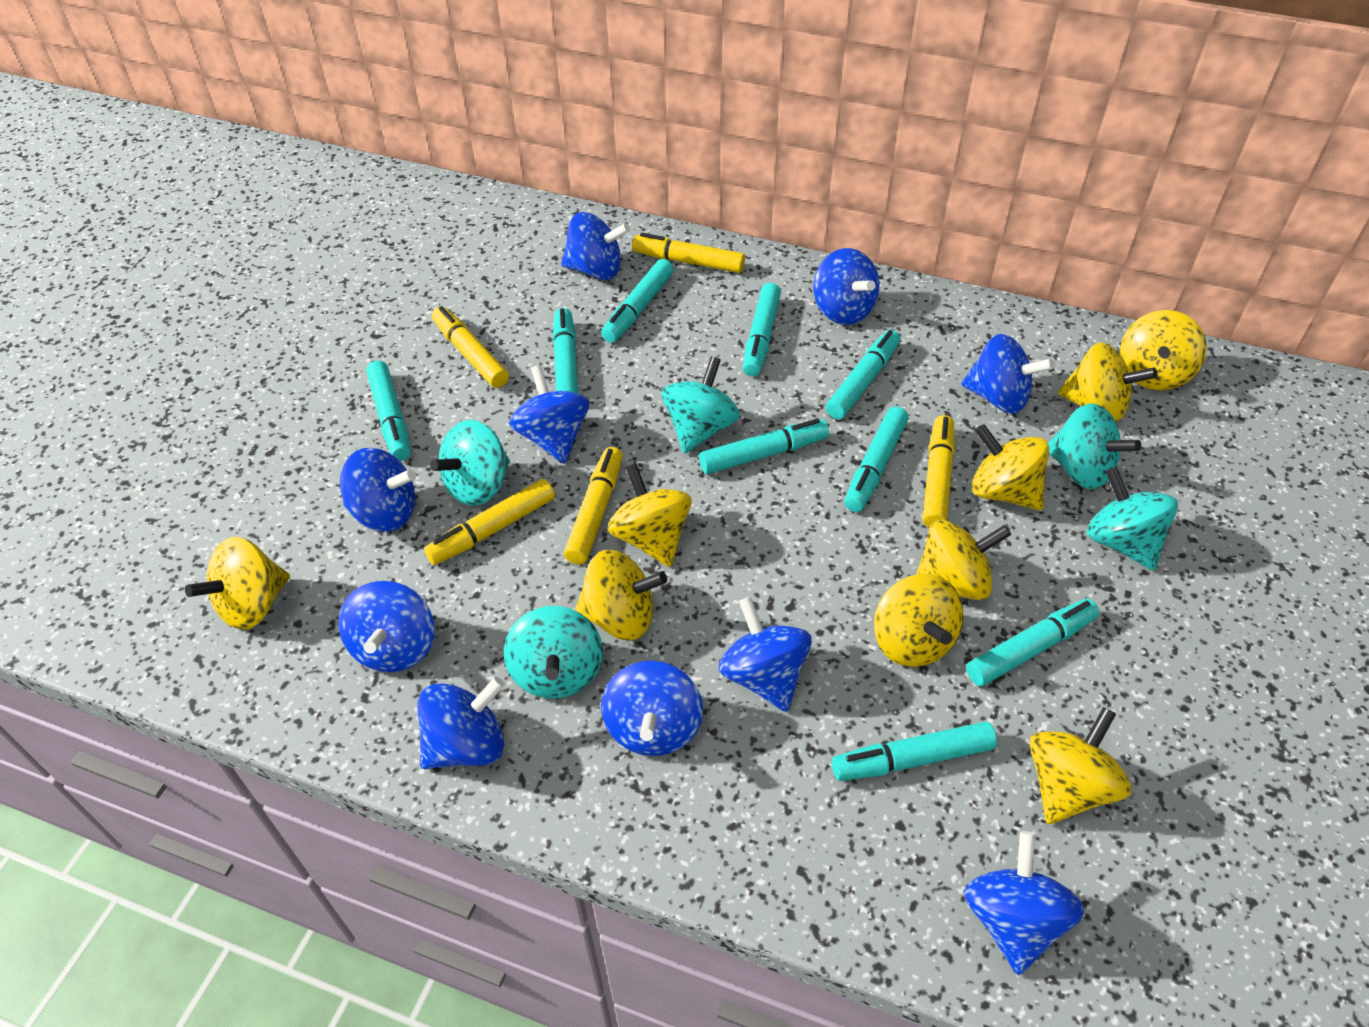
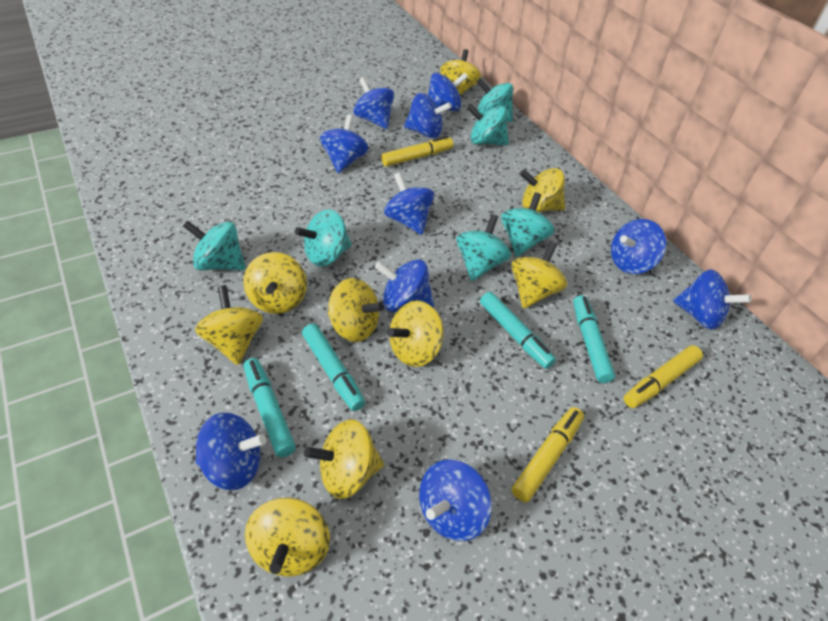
turquoise marker: [366,360,411,461] [553,308,578,394] [601,259,674,343] [699,419,829,474] [743,283,781,376] [826,330,900,419] [832,722,997,781] [844,406,909,512] [966,599,1099,686] = 9 -> [244,358,296,458] [302,324,365,411] [480,292,556,369] [573,295,615,383] = 4
turquoise spinning top: [430,420,510,506] [504,606,603,698] [662,356,740,454] [1048,403,1141,489] [1087,467,1178,570] = 5 -> [183,220,246,270] [295,209,352,267] [457,214,511,281] [467,104,509,146] [476,77,513,122] [501,192,555,257] = 6
yellow marker: [424,479,555,565] [432,306,509,388] [564,447,623,565] [632,233,745,273] [923,415,955,528] = 5 -> [381,136,453,167] [511,407,584,502] [624,345,703,408] = 3

